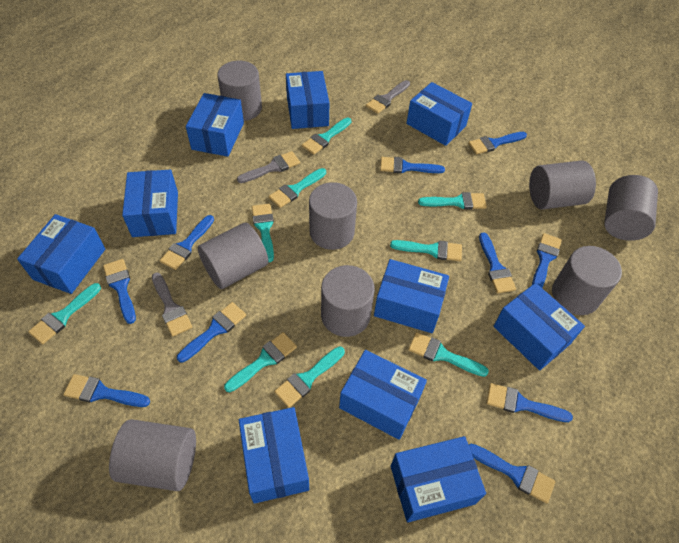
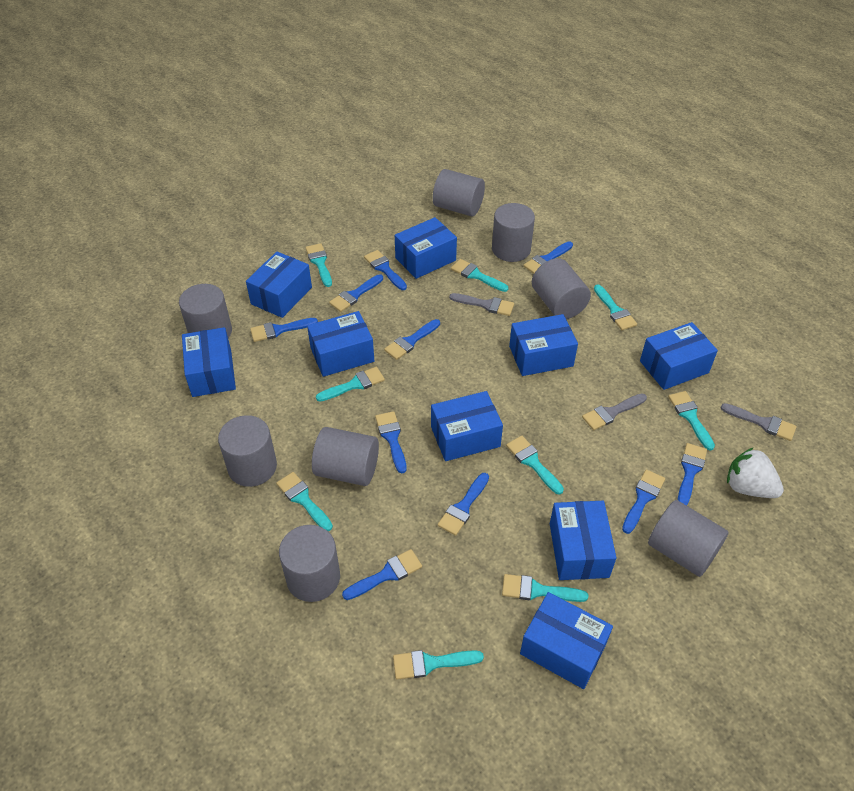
blue box: [17,214,105,294] [122,170,178,237] [186,93,244,157] [239,407,309,504] [286,71,329,129] [339,350,427,440] [374,259,449,333] [391,436,486,522] [406,82,472,146] [493,283,585,371] = 10 -> [182,327,236,397] [246,252,312,318] [307,311,374,377] [395,217,457,279] [431,391,503,461] [509,314,578,376] [520,592,613,689] [550,501,616,580] [640,322,718,390] = 9
white strawberry: none = 0 -> [727,447,784,498] = 1

